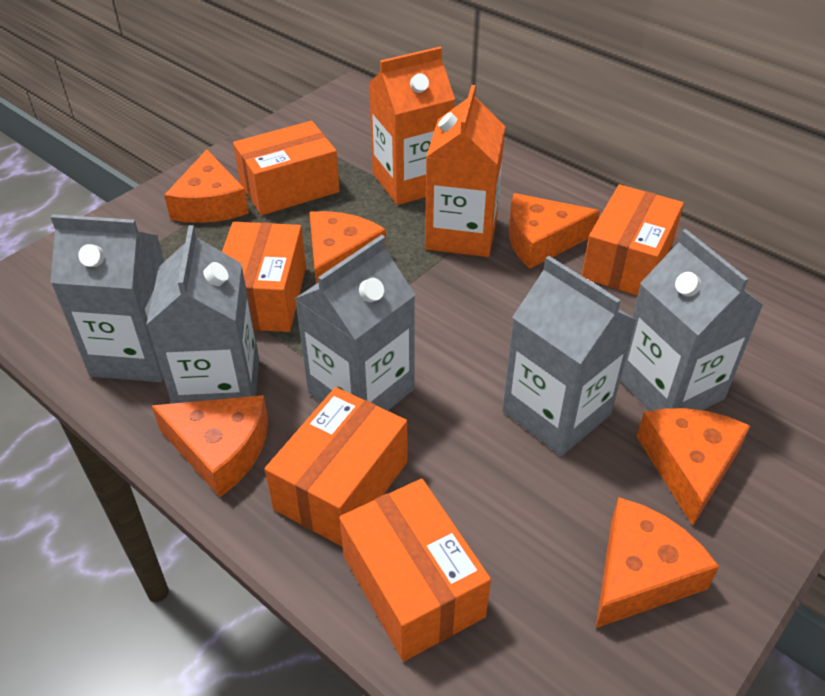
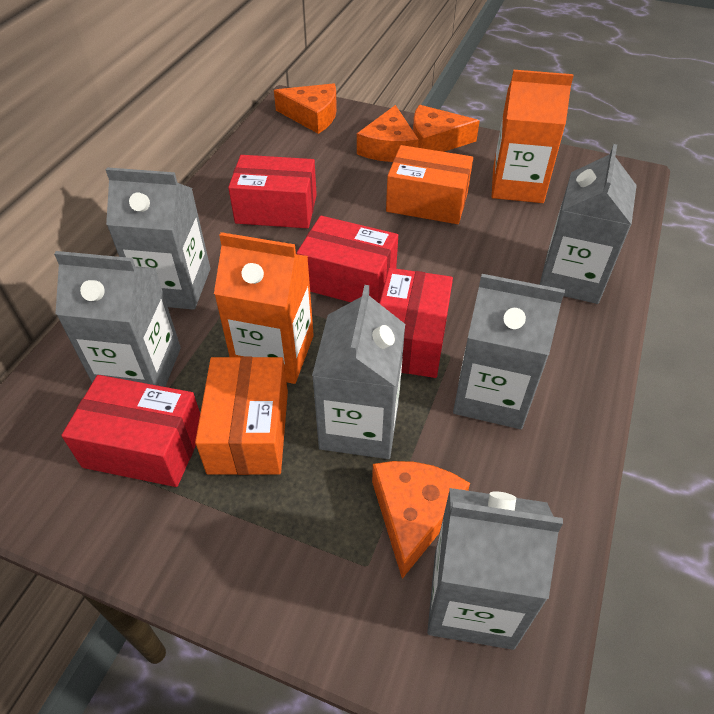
grey carton: [50,214,164,382] [146,225,259,404] [295,235,415,411] [502,256,637,456] [620,229,763,411] = 5 -> [54,251,181,387] [106,167,210,310] [312,285,405,459] [427,488,563,650] [453,274,565,429] [540,144,637,304] = 6
orange box: [222,222,306,332] [233,121,340,215] [265,387,408,547] [339,479,491,661] [581,185,684,296] = 5 -> [195,357,288,475] [386,145,473,224] = 2
orange cheese: [152,395,268,497] [164,149,249,223] [309,211,386,284] [509,193,600,268] [596,497,719,628] [637,408,750,526] = 6 -> [274,83,337,134] [357,105,419,162] [372,461,470,579] [413,105,480,152] = 4
red box: none = 0 -> [61,375,200,487] [228,155,317,228] [296,216,398,303] [379,268,453,378] = 4

